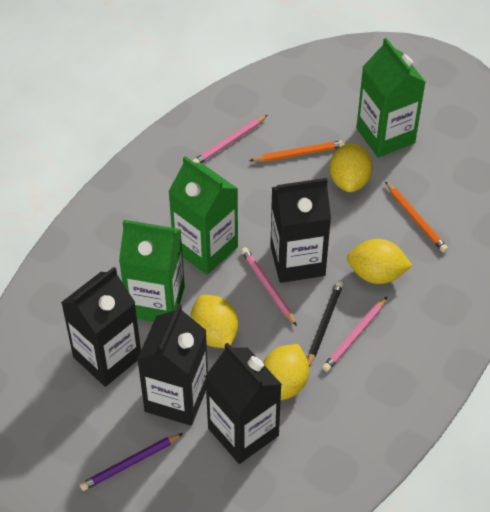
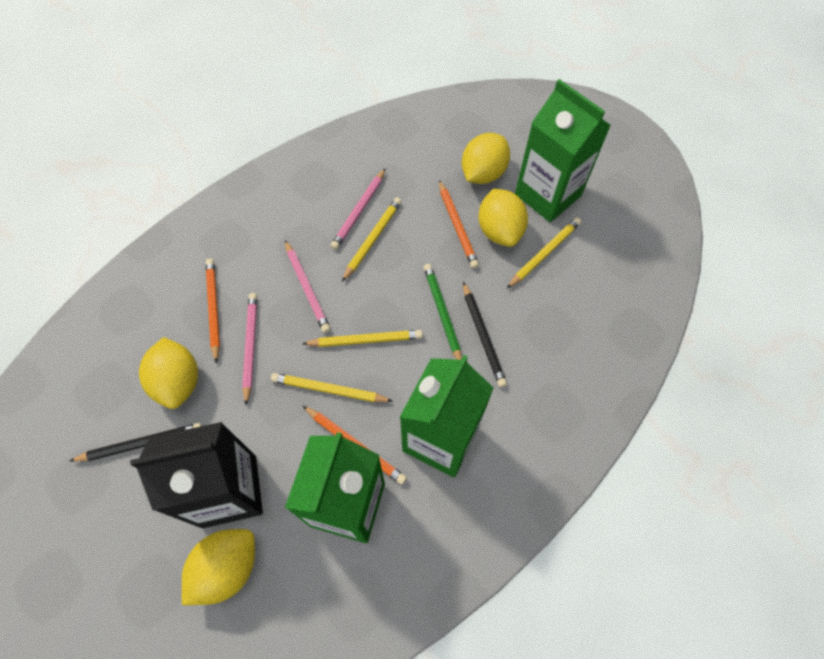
black carton: [61,267,141,387] [137,304,208,426] [205,343,282,464] [270,178,331,283] = 4 -> [130,422,263,528] = 1
black pencil: [307,281,343,366] = 1 -> [70,423,202,462] [463,282,507,387] = 2
green pencil: none = 0 -> [424,264,462,360] = 1
orange pencil: [249,140,345,162] [385,181,448,253] = 2 -> [206,259,220,364] [303,406,407,485] [439,180,479,269] = 3
purple pencil: [80,433,183,491] = 1 -> none = 0
yellow pencil: none = 0 -> [271,373,392,402] [302,330,423,347] [342,197,402,282] [507,217,581,288] = 4

